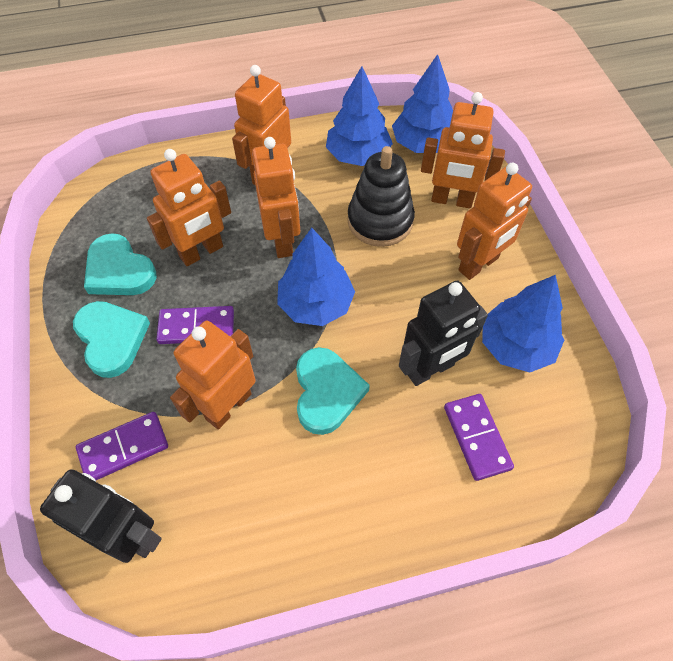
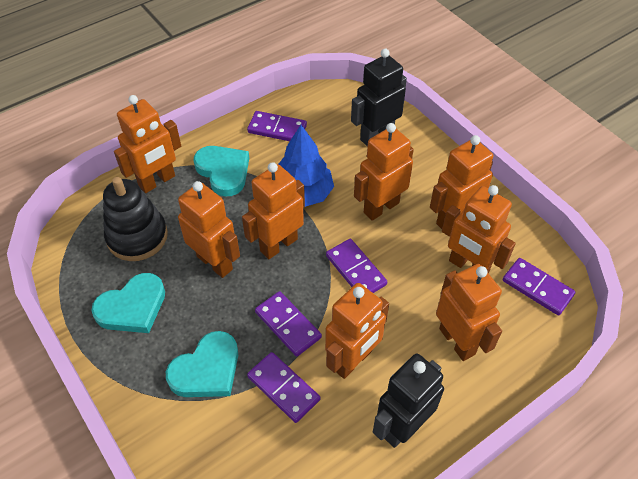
blue tree: [277,228,355,326] [326,66,393,166] [392,54,453,153] [482,275,564,372] = 4 -> [279,125,334,207] = 1
orange robot: [147,149,231,266] [170,321,256,429] [232,65,291,185] [252,137,300,258] [421,92,505,208] [457,163,532,280] = 6 -> [114,95,181,193] [178,181,240,278] [242,162,305,259] [325,283,389,379] [354,123,414,221] [430,135,493,229] [436,264,502,361] [442,185,516,273] = 8
purple domino: [76,412,168,480] [156,306,234,344] [444,394,514,481] = 3 -> [247,111,307,141] [247,352,320,423] [255,291,322,357] [326,239,387,293] [503,258,575,315] = 5

